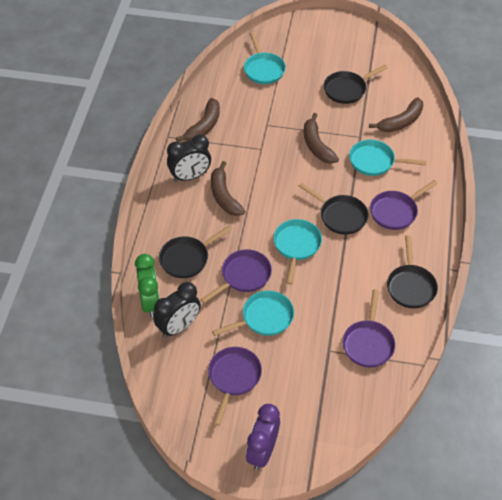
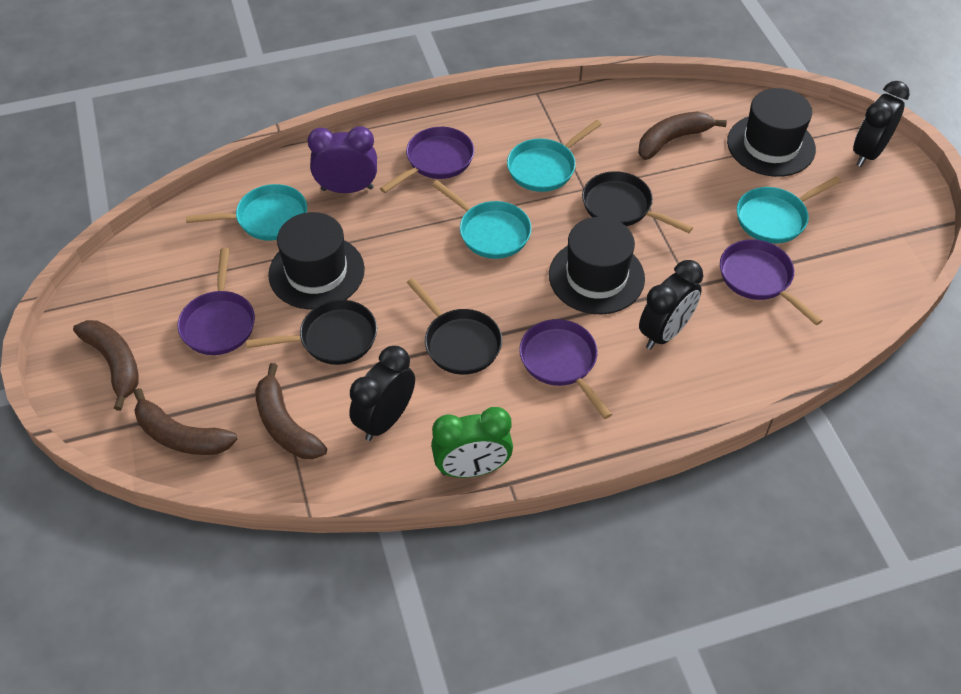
black clock: [154,282,201,338] [167,135,211,182] = 2 -> [349,346,415,441] [639,260,703,349] [853,81,910,167] = 3
black hat: none = 0 -> [268,212,365,310] [549,217,645,314] [727,88,816,177] = 3
black pan: [159,225,232,278] [299,183,368,235] [324,65,388,104] [387,235,438,308] = 4 -> [246,300,377,365] [407,278,502,375] [582,171,693,233] = 3

